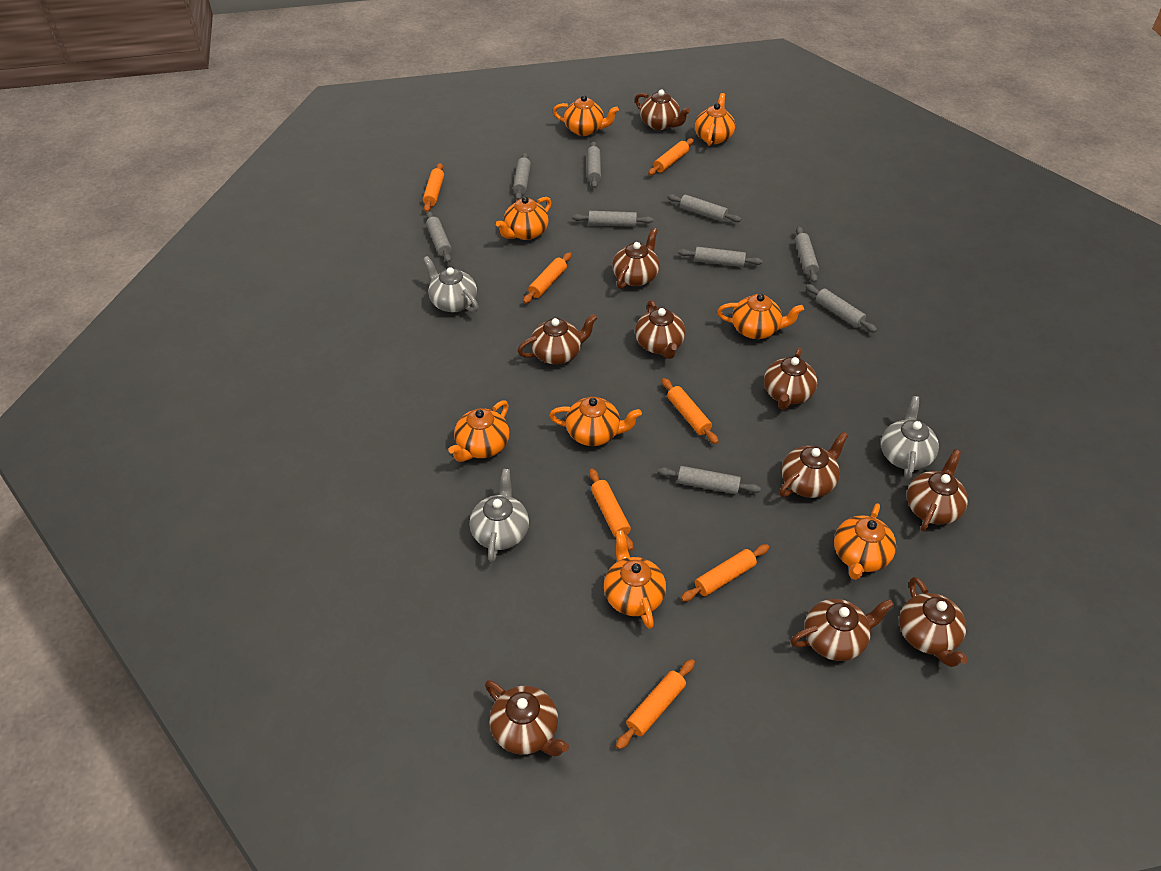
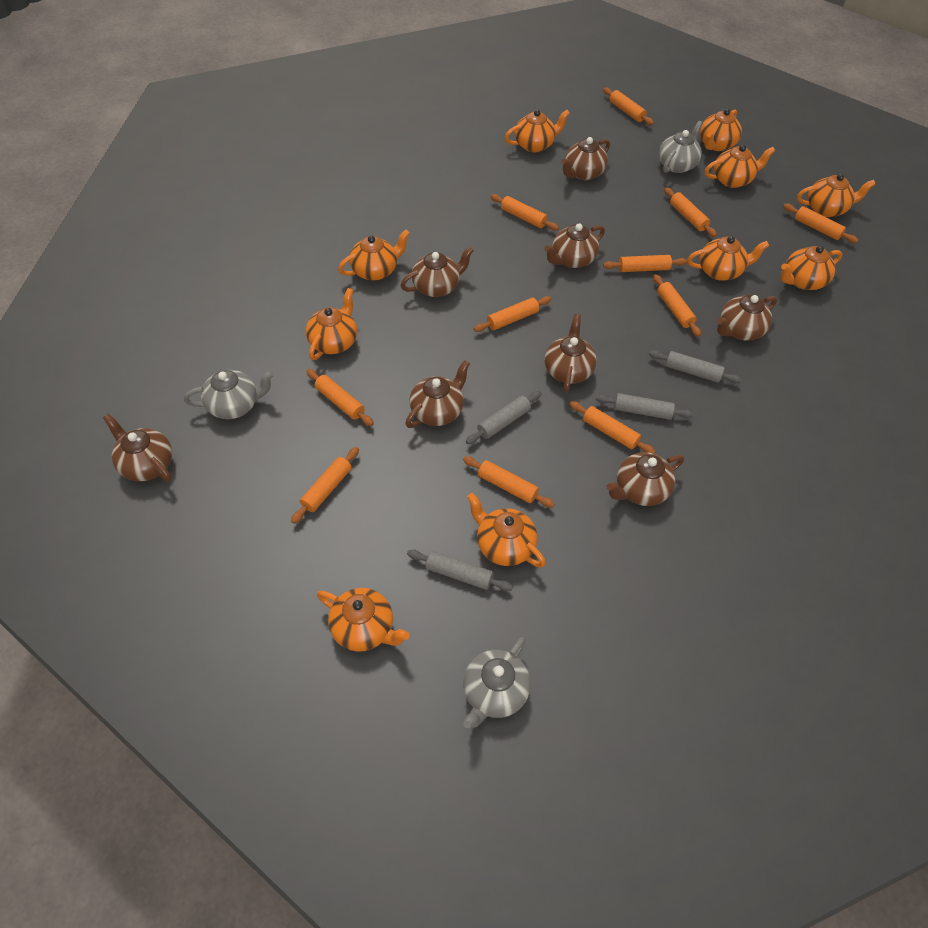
brown teapot: [485,680,569,756] [518,314,597,365] [612,228,660,289] [635,89,690,130] [635,300,685,359] [764,348,817,410] [779,431,849,498] [790,599,894,661] [899,577,968,667] [907,449,968,532] = 10 -> [103,413,172,482] [400,246,474,297] [405,360,470,428] [544,224,605,268] [545,314,597,393] [561,137,610,180] [607,452,684,506] [717,295,777,341] = 8
grey rolling pin: [426,211,452,263] [513,153,531,200] [572,211,653,227] [587,141,601,188] [658,466,761,494] [667,194,741,222] [678,247,763,267] [795,227,819,283] [806,284,877,333] = 9 -> [407,550,513,591] [466,391,542,444] [596,393,694,420] [649,350,742,383] = 4
orange rolling pin: [423,163,444,212] [523,252,572,304] [589,469,633,551] [616,659,695,749] [648,138,694,175] [662,378,718,444] [681,544,769,602] = 7 -> [291,447,359,524] [306,369,374,426] [463,456,555,508] [474,296,551,332] [490,194,559,231] [570,401,656,454] [603,87,654,125] [603,255,687,272] [653,274,701,337] [664,187,717,237] [783,204,858,243] = 11
orange teapot: [449,400,510,462] [496,197,551,240] [549,397,642,446] [553,95,619,136] [604,530,666,629] [695,93,735,146] [717,294,804,339] [834,503,896,580] = 8 -> [306,288,357,360] [317,588,409,652] [338,229,410,280] [467,493,546,568] [505,109,570,152] [687,236,769,281] [700,109,742,151] [705,145,775,188] [781,246,842,290] [797,174,876,217] = 10

